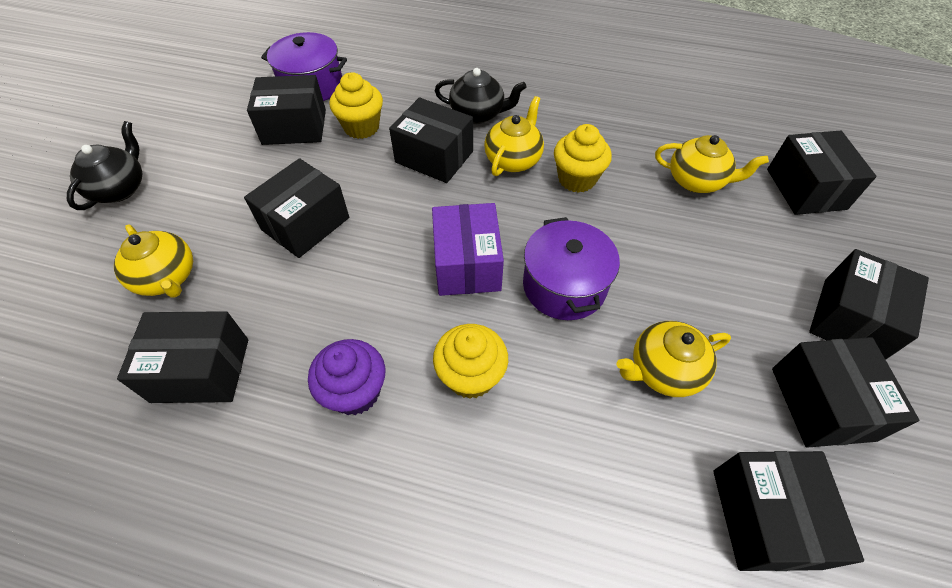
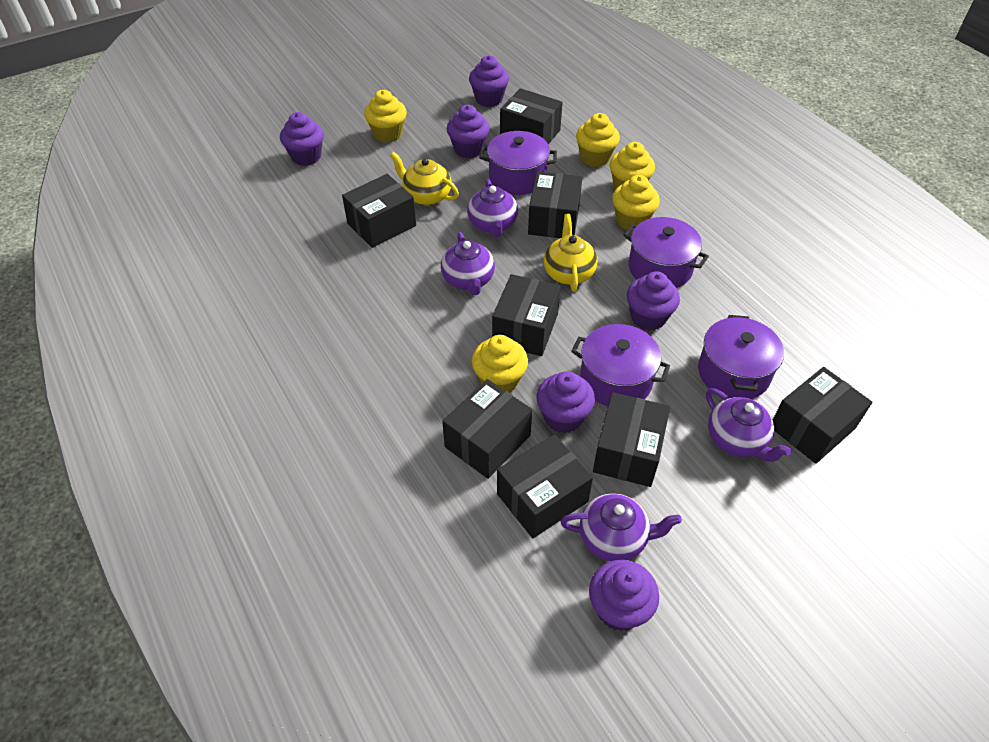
black teapot: [67,121,143,210] [435,68,527,124] = 2 -> none = 0
purple box: [432,203,504,296] = 1 -> none = 0
purple cupcake: [308,339,385,415] = 1 -> [280,112,324,166] [447,105,490,158] [469,55,509,107] [536,371,595,433] [589,560,659,631] [627,271,680,331] = 6
purple pot: [261,32,347,101] [523,217,620,320] = 2 -> [480,131,557,195] [571,324,670,406] [623,217,709,288] [698,315,784,399] = 4
purple teapot: none = 0 -> [441,232,495,295] [467,179,518,237] [560,493,682,561] [706,388,792,462] = 4
yellow cupcake: [329,72,383,139] [433,324,508,399] [554,124,612,193] = 3 -> [364,90,407,143] [472,335,528,393] [576,113,620,167] [610,142,655,190] [612,175,660,231] = 5
yellow teapot: [114,224,193,298] [484,96,544,176] [617,321,731,397] [655,135,769,193] = 4 -> [390,152,459,205] [544,214,598,292] = 2

